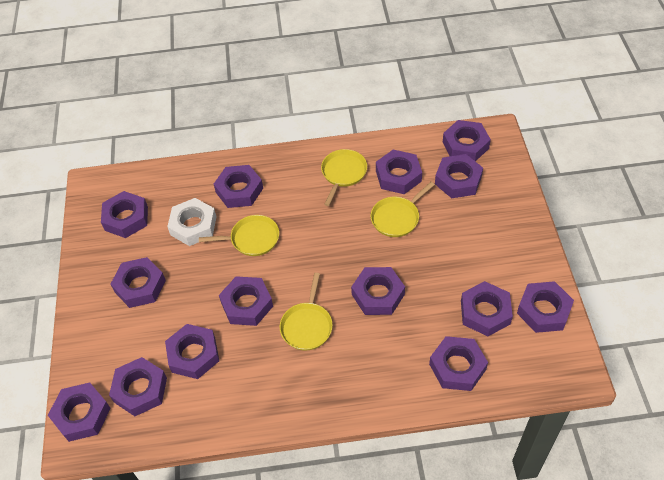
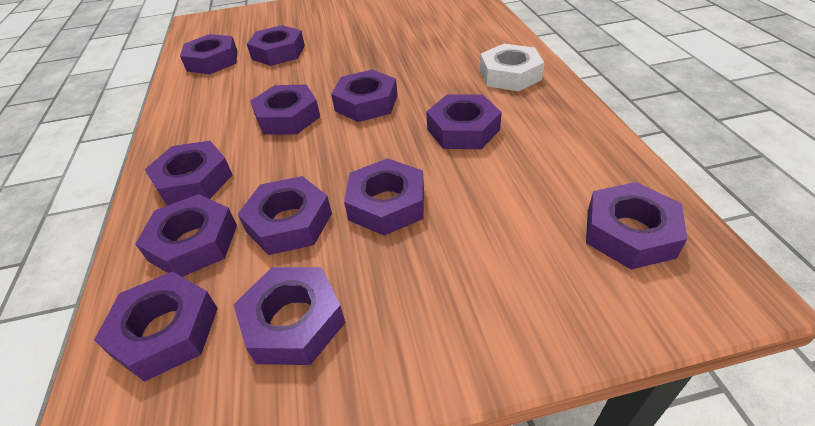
purple nut: [48,383,111,442] [101,191,148,238] [109,357,167,416] [110,257,166,308] [165,324,219,379] [214,165,263,208] [219,276,273,326] [351,267,405,315] [376,150,422,194] [429,336,488,391] [435,154,483,198] [443,120,491,162] [461,281,513,336] [517,281,574,333] = 14 -> [94,271,218,382] [136,194,237,277] [145,141,232,206] [180,34,238,74] [233,267,345,365] [238,176,332,255] [247,25,305,66] [250,85,320,135] [331,70,398,122] [344,158,424,236] [426,95,502,149] [586,182,687,270] = 12
yellow pan: [199,215,279,256] [280,273,333,350] [321,149,367,206] [371,182,435,237] = 4 -> none = 0

